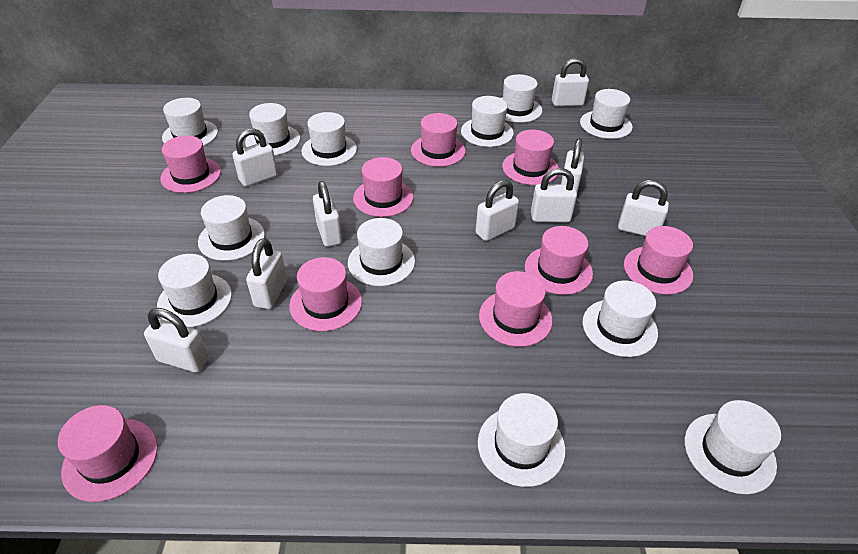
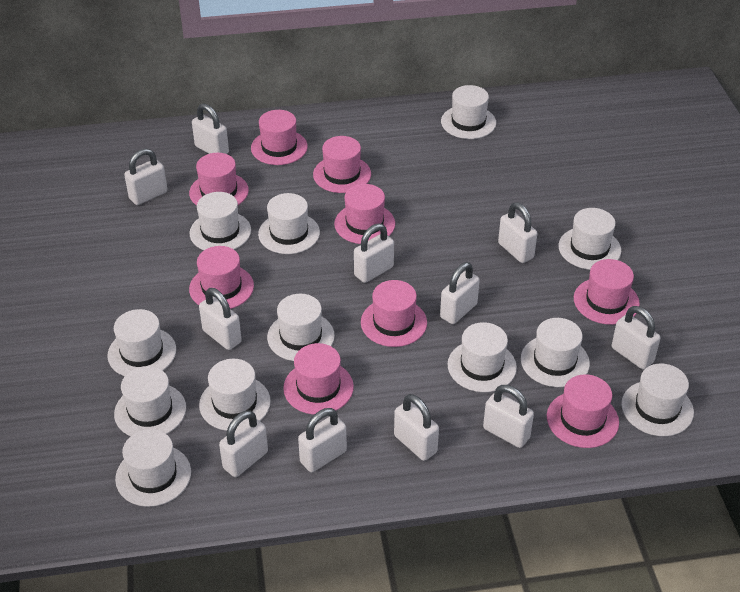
white padlock: [144,308,208,373] [233,128,278,187] [246,238,287,309] [313,181,342,247] [476,180,519,241] [531,168,577,222] [552,58,589,106] [561,138,585,192] [618,180,669,236] = 9 -> [124,149,167,205] [192,103,229,154] [199,288,242,350] [219,410,268,477] [298,408,347,472] [354,224,394,283] [394,394,439,461] [440,262,480,324] [483,385,534,448] [498,202,537,263] [612,306,661,370] = 11

